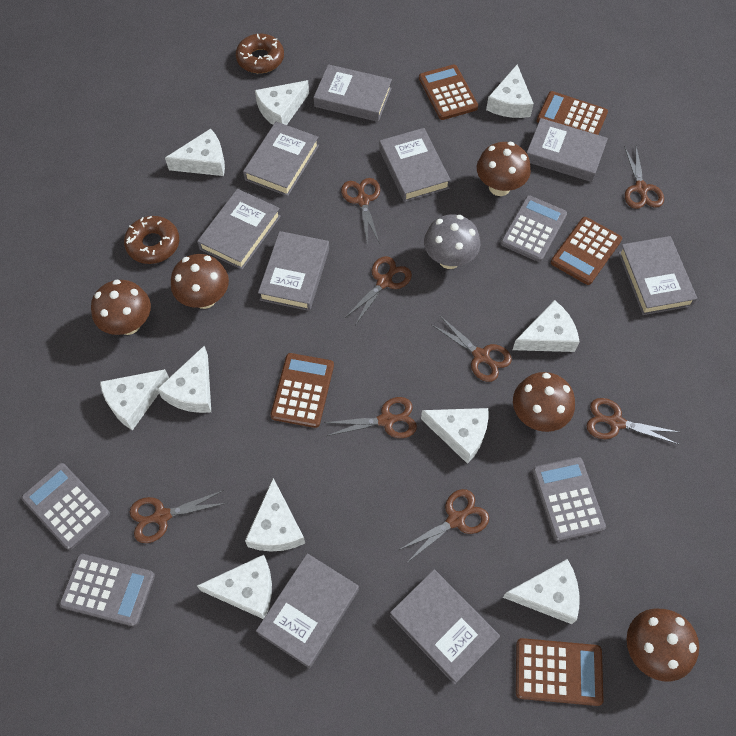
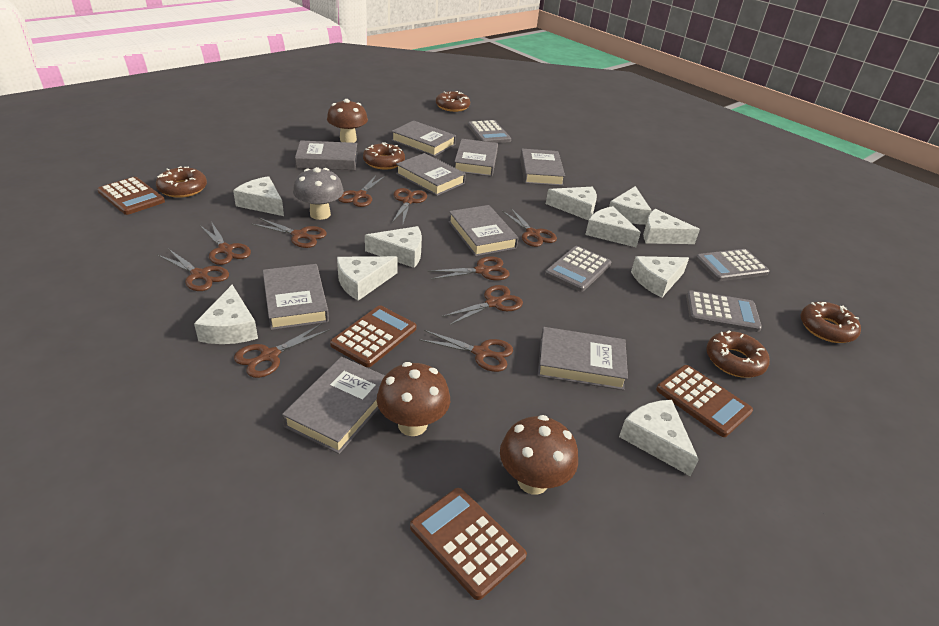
brown calculator: [270,353,334,428] [419,65,478,120] [516,638,604,706] [537,91,608,135] [551,217,622,285] = 5 -> [97,177,165,215] [330,305,416,367] [410,488,527,600] [656,365,753,437] = 4
brown donut: [124,216,179,264] [236,34,284,73] = 2 -> [156,166,207,198] [363,142,405,169] [436,91,470,112] [706,330,770,378] [801,302,861,343] = 5
brown mushroom: [91,280,151,335] [171,254,229,309] [477,142,531,196] [513,372,575,432] [627,609,699,682] = 5 -> [327,99,368,143] [377,362,450,436] [500,415,578,495] = 3
brown scissors: [130,490,227,543] [324,397,417,438] [341,178,380,244] [345,256,412,325] [399,489,489,562] [431,316,512,382] [587,398,679,444] [624,146,664,209] = 8 -> [157,249,229,291] [200,221,251,265] [234,323,330,378] [252,218,327,248] [338,174,386,207] [392,188,427,224] [419,330,513,372] [428,256,510,280] [442,285,523,325] [502,208,557,247] = 10

